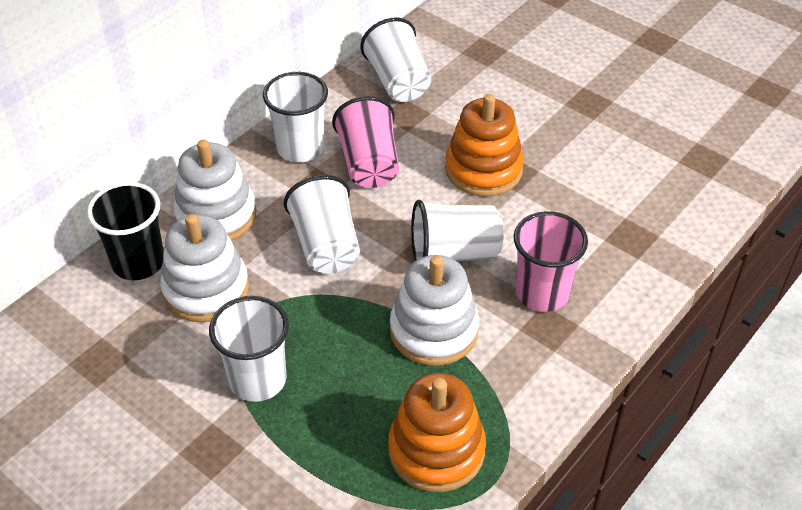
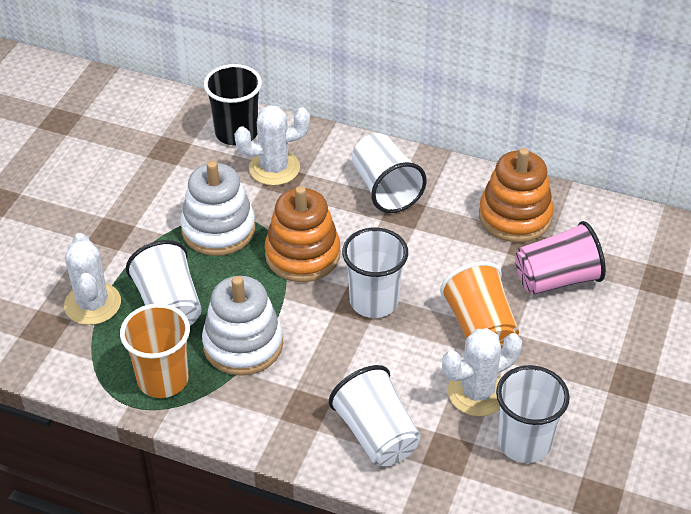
orange cup: none = 0 -> [120,304,190,398] [440,261,519,350] = 2
pink cup: [332,96,399,188] [514,211,588,312] = 2 -> [515,221,606,295] = 1
white cactus: none = 0 -> [64,233,121,325] [234,105,310,186] [442,328,522,417] = 3
white stacking toy: [160,214,249,322] [173,140,257,241] [390,255,479,366] = 3 -> [180,161,255,256] [202,276,283,376] = 2

